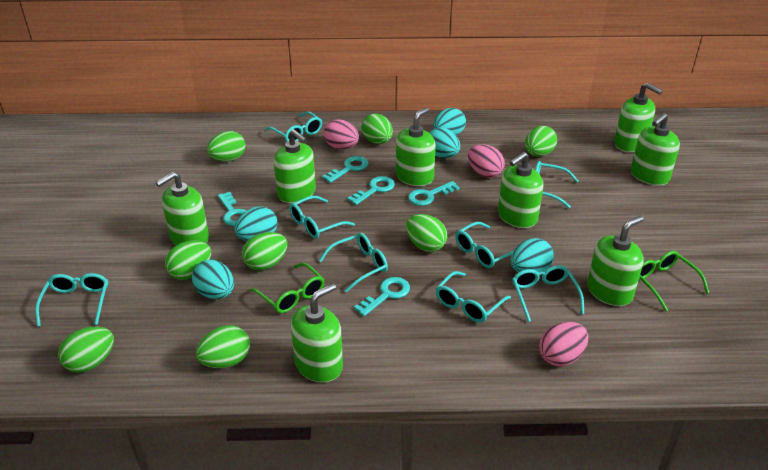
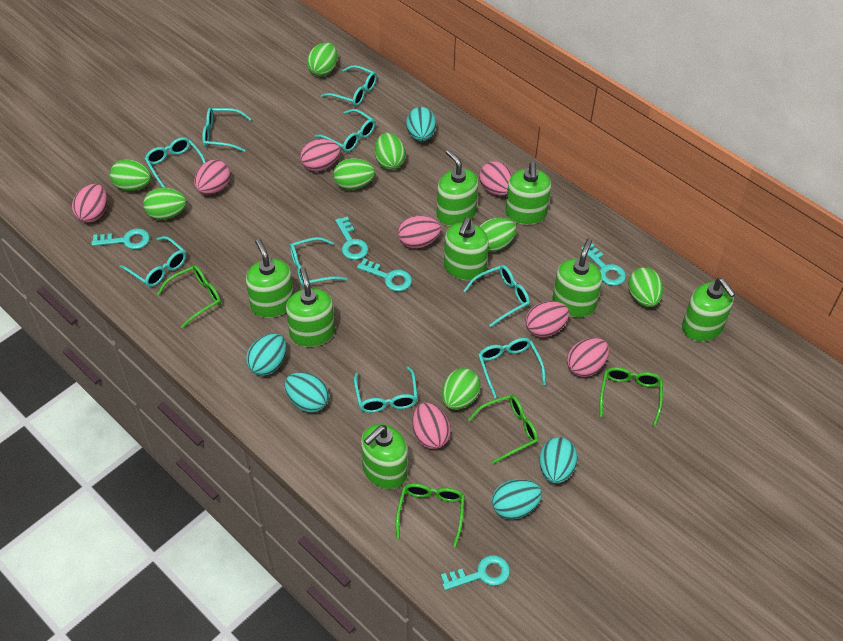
green glasses: [250,263,324,313] [639,251,709,311] = 2 -> [157,265,221,328] [396,483,465,547] [468,395,538,464] [600,367,663,426] = 4
pink egg: [323,120,359,149] [468,144,505,178] [539,322,588,366] = 3 -> [72,184,107,223] [194,160,231,195] [300,139,340,171] [398,215,441,248] [412,403,451,449] [479,161,513,196] [526,301,569,337] [567,338,609,377] = 8
turquoise glasses: [35,273,108,326] [265,111,322,141] [289,196,355,239] [319,233,388,293] [436,271,511,323] [455,222,513,268] [512,265,584,322] [535,161,578,208] = 8 -> [120,236,186,287] [145,137,206,188] [202,108,251,152] [290,237,347,287] [315,109,375,152] [321,65,377,106] [354,366,418,413] [463,265,530,327] [478,338,546,398] = 9

